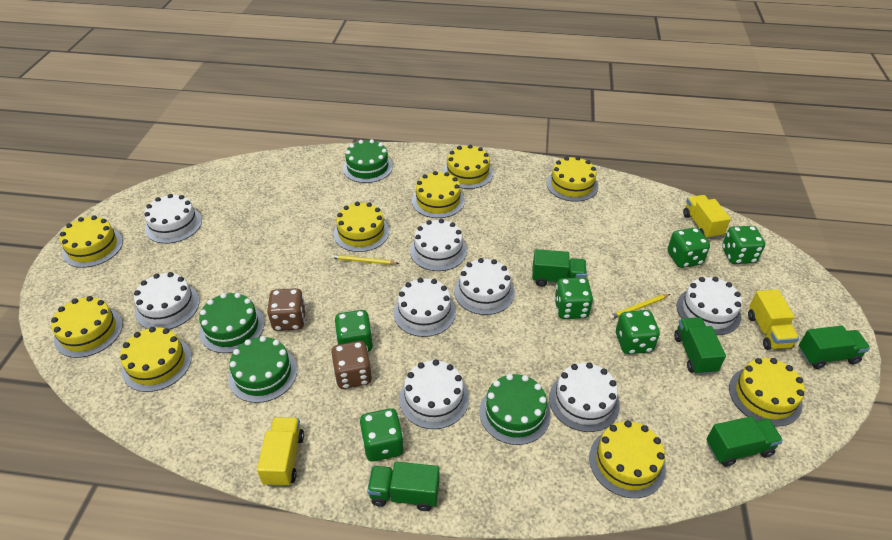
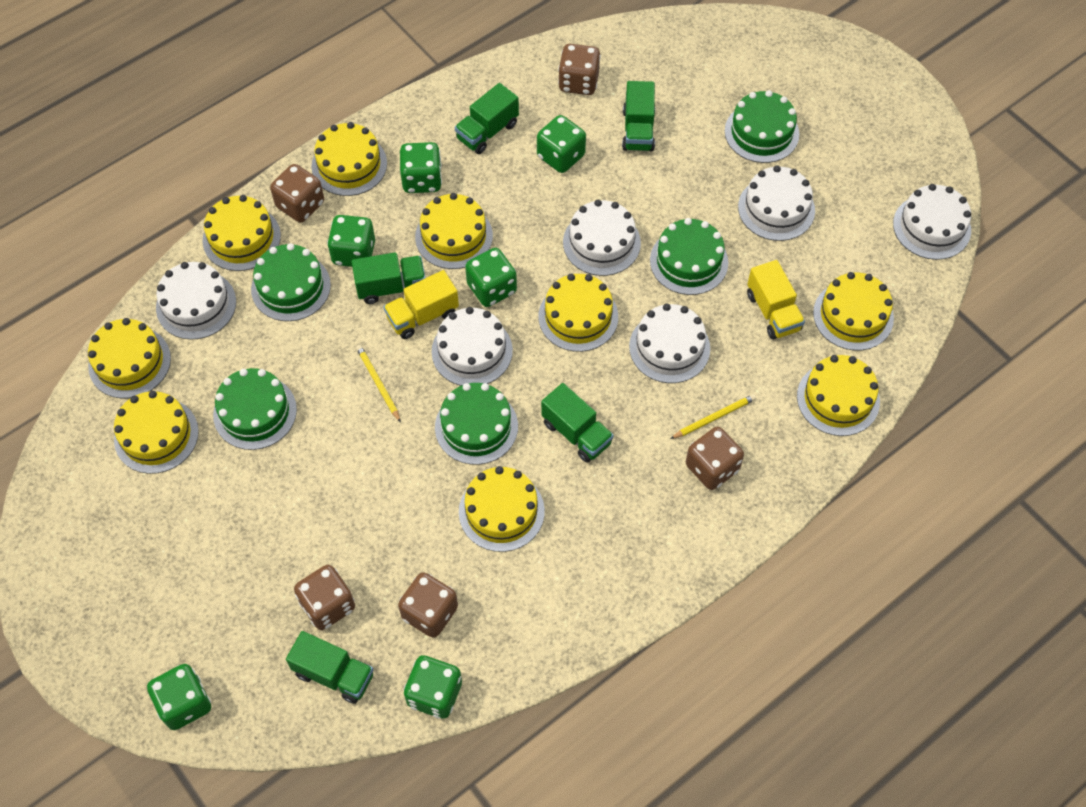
brown dice: [267,288,306,331] [331,341,372,389] = 2 -> [270,164,324,222] [294,565,355,630] [398,572,458,638] [558,44,601,95] [686,427,744,490] = 5
green cake: [199,293,265,353] [228,336,297,403] [343,139,393,183] [479,374,551,445] = 4 -> [213,368,297,450] [251,243,331,321] [435,383,518,465] [650,218,728,295] [725,90,799,163] = 5
white cake: [134,272,200,329] [144,194,202,244] [394,278,456,337] [399,360,469,429] [410,219,467,271] [454,258,515,315] [549,362,620,432] [677,277,742,335] = 8 -> [156,262,236,340] [432,307,513,386] [563,200,641,276] [629,304,710,383] [738,165,815,241] [893,184,971,260] = 6
yellow truck: [257,417,304,487] [683,195,731,239] [748,290,799,350] = 3 -> [383,270,459,339] [747,260,805,339] = 2

